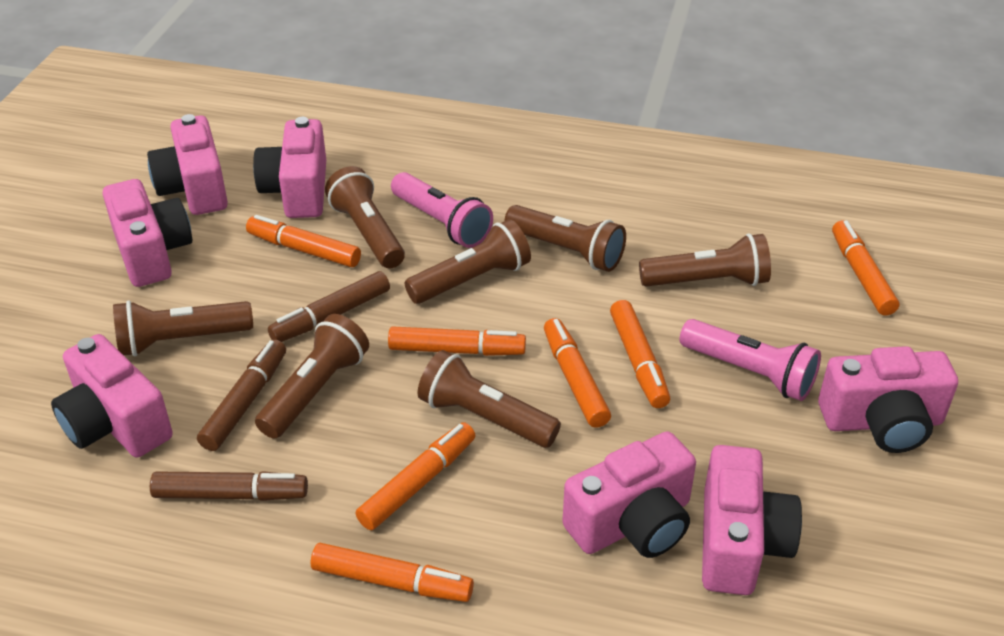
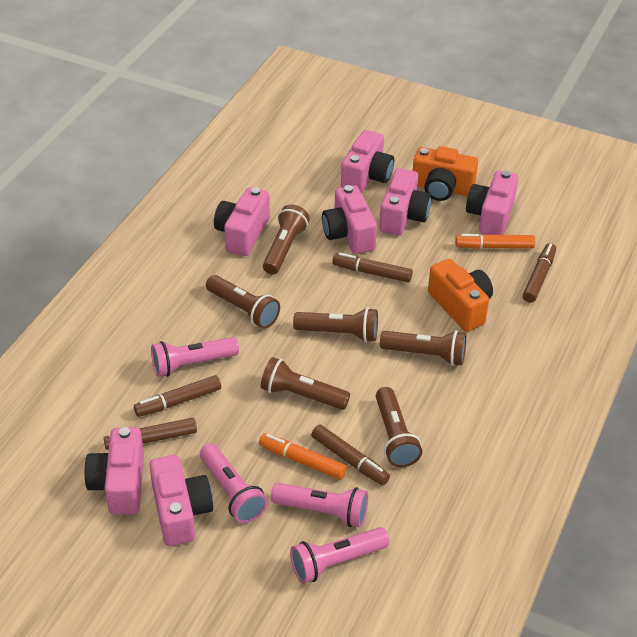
brown flashlight: [113,300,253,356] [255,314,369,439] [325,166,405,268] [405,219,531,304] [418,350,561,448] [504,205,626,272] [639,233,771,287] = 7 -> [206,275,280,329] [260,357,350,410] [263,204,310,275] [293,307,378,342] [376,387,422,467] [380,330,466,366] = 6
brown marker: [150,471,308,501] [197,339,286,451] [268,271,390,342] = 3 -> [104,418,197,450] [134,375,221,417] [311,424,390,485] [332,253,413,283] [523,243,556,303] = 5
orange camera: none = 0 -> [413,146,478,201] [428,259,493,332] = 2
orange marker: [246,215,361,267] [311,543,474,602] [356,422,475,530] [388,326,526,356] [544,318,611,428] [610,300,670,408] [832,220,899,316] = 7 -> [259,433,347,480] [455,234,535,249] = 2
pink flashlight: [391,172,493,248] [680,319,821,401] = 2 -> [151,337,239,377] [200,444,268,523] [271,483,368,528] [290,527,390,584] = 4

